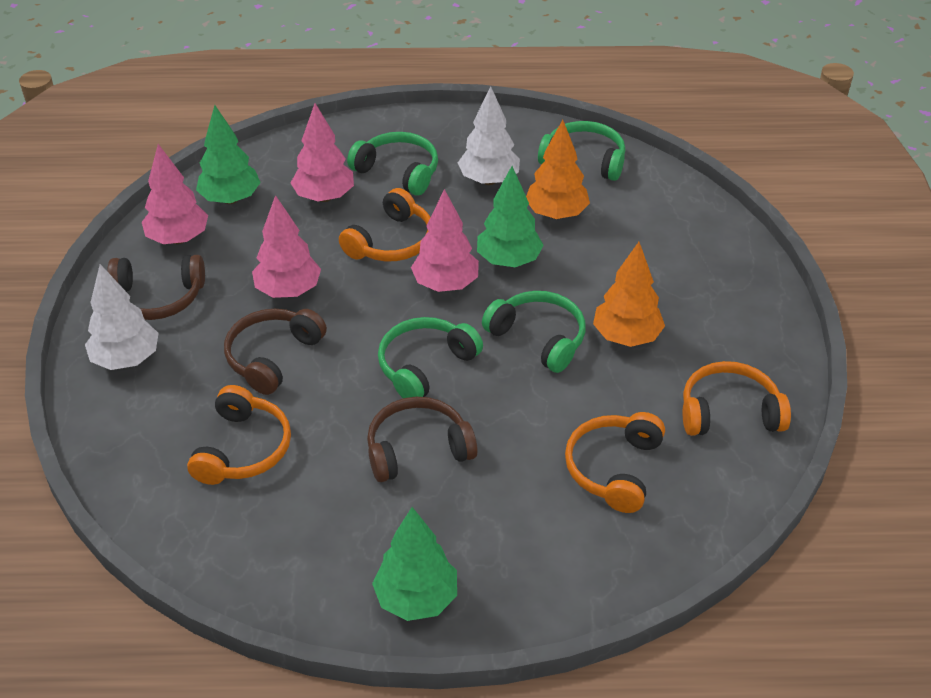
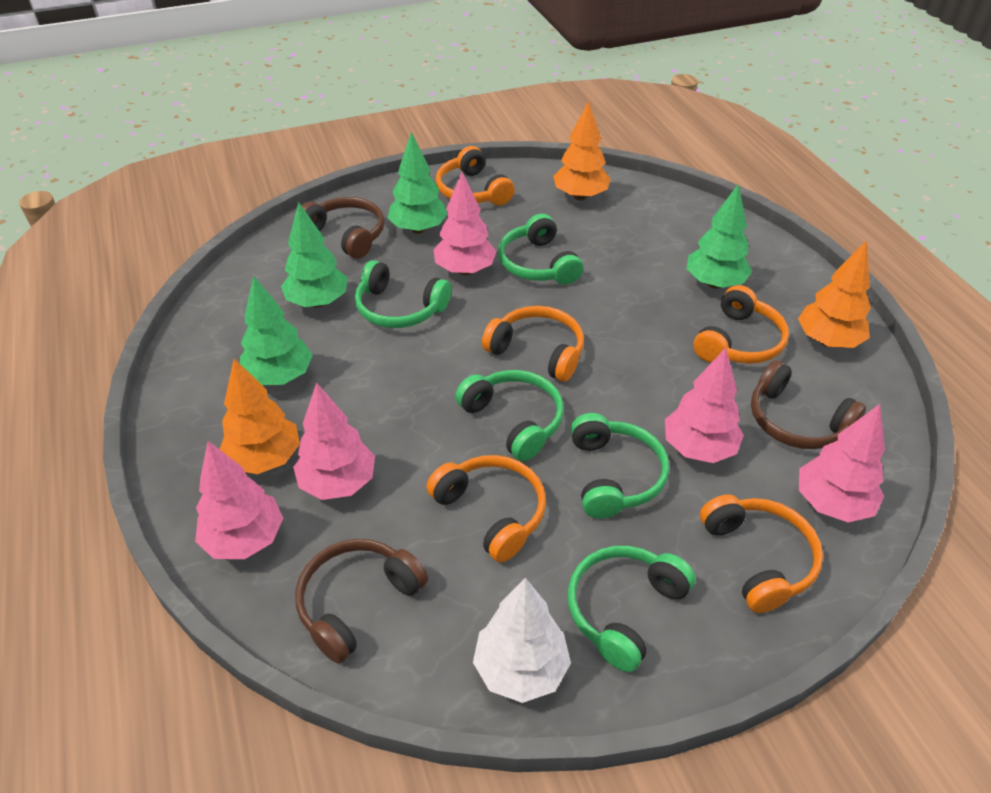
green headphones: [347,132,438,196] [378,317,483,398] [482,291,586,373] [538,121,625,181] = 4 -> [355,260,451,328] [455,370,564,461] [498,214,583,285] [567,546,696,672] [571,413,669,519] = 5
green tree: [196,105,261,204] [372,507,457,621] [477,166,544,267] = 3 -> [240,276,313,385] [281,202,348,307] [388,132,447,234] [687,184,752,289] = 4
orange headphones: [187,385,291,485] [339,188,431,261] [565,412,665,513] [683,361,791,436] = 4 -> [426,455,546,562] [436,146,515,206] [482,306,584,382] [693,285,789,364] [700,494,823,613] = 5
orange tree: [526,120,590,219] [593,242,665,347] = 2 -> [220,358,300,474] [553,101,611,200] [798,240,871,348] = 3
pink tree: [142,144,208,244] [252,195,321,298] [291,103,354,202] [411,189,479,292] = 4 -> [195,441,283,559] [293,382,375,500] [433,172,497,275] [665,348,744,463] [799,404,885,523] = 5
white tree: [85,264,158,370] [458,86,520,185] = 2 -> [473,578,571,703] = 1

